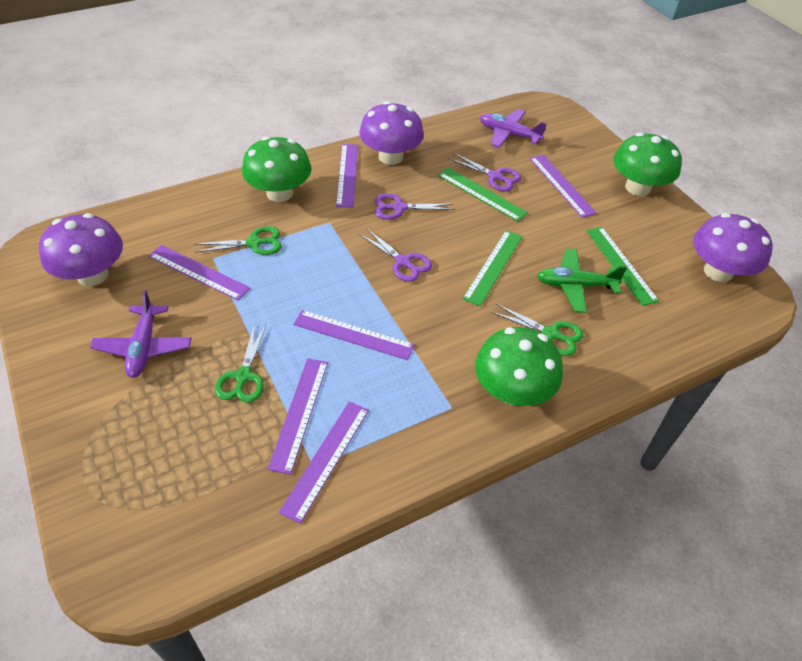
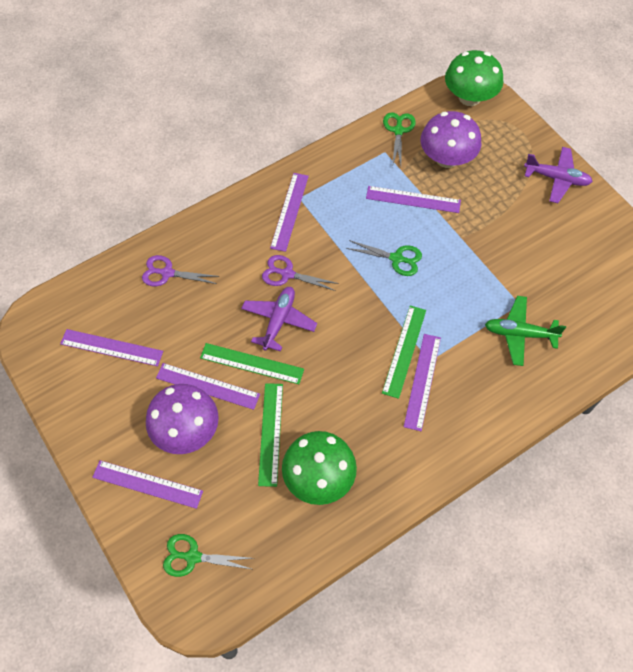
green mushroom: [242,136,312,202] [475,327,563,406] [613,133,682,196] = 3 -> [282,431,357,505] [445,50,503,106] = 2
purple mushroom: [39,213,123,286] [359,101,424,165] [693,213,773,282] = 3 -> [146,384,219,454] [421,111,481,168] = 2
purple scissors: [359,228,432,282] [375,193,455,220] [449,153,521,191] = 3 -> [142,255,220,286] [262,255,339,291] = 2

